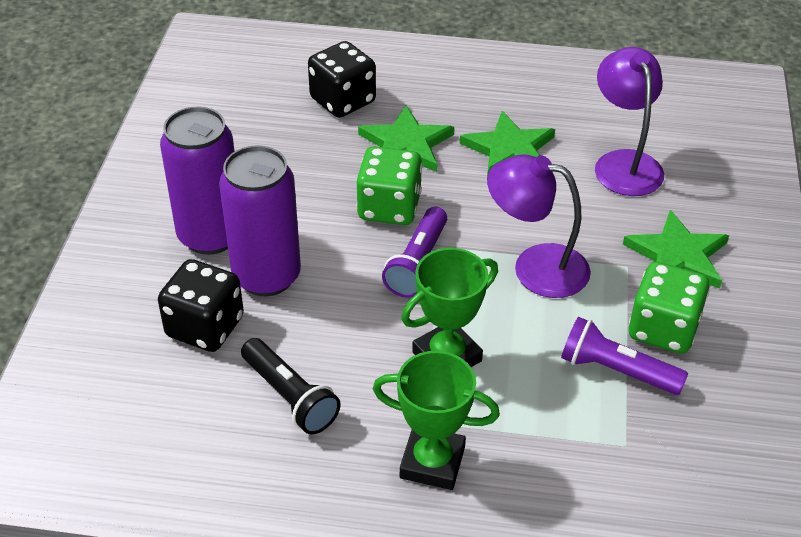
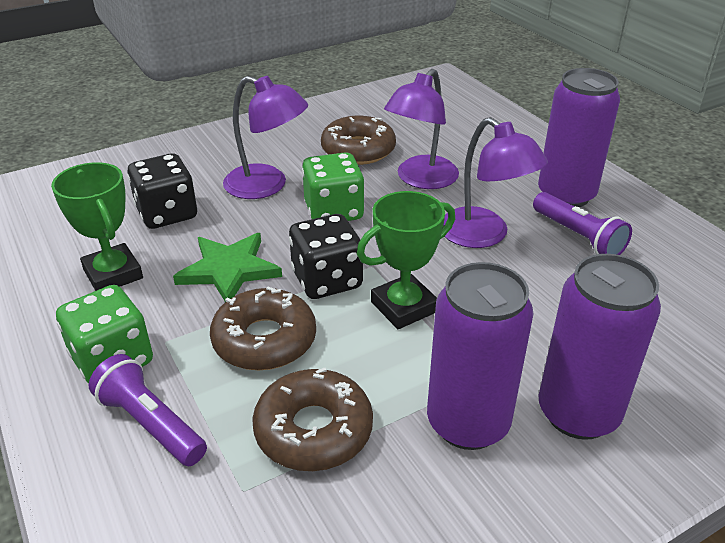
black flashlight: [241,338,340,435] = 1 -> none = 0
brown donut: none = 0 -> [210,287,316,370] [252,368,373,471] [321,116,396,165] = 3
green star: [358,106,454,172] [460,111,555,177] [623,210,729,289] = 3 -> [173,233,282,302] = 1
purple can: [160,106,235,255] [219,146,301,296] = 2 -> [427,262,533,450] [538,68,620,207] [539,254,661,440] = 3
purple lamp: [487,154,591,298] [595,47,664,196] = 2 -> [223,76,308,199] [384,69,459,189] [444,117,548,248] = 3

